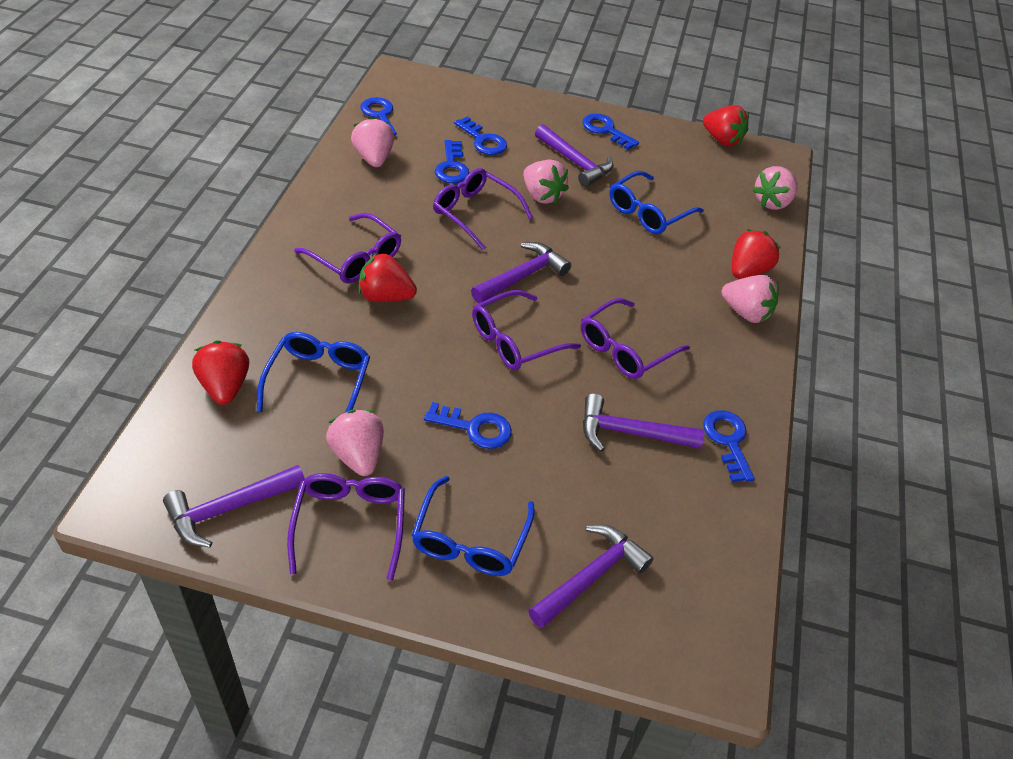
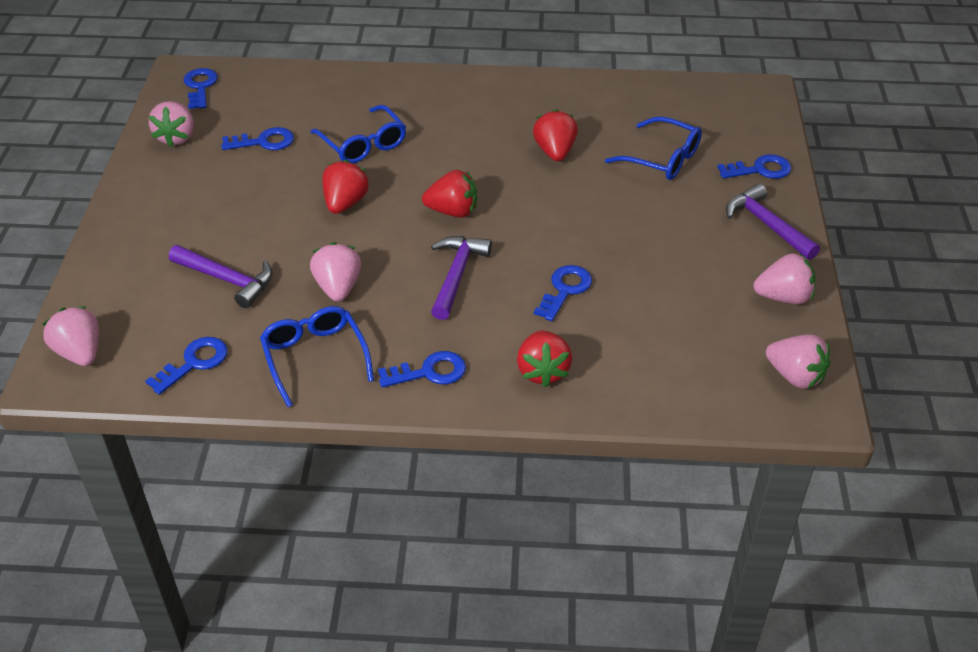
purple glasses: [287,473,405,580] [294,213,401,283] [433,168,533,250] [472,290,581,370] [581,298,690,379] = 5 -> none = 0
purple hammer: [163,465,305,548] [471,242,571,303] [528,525,654,628] [535,124,613,187] [583,393,704,452] = 5 -> [169,245,273,308] [431,236,492,320] [726,183,820,260] = 3

